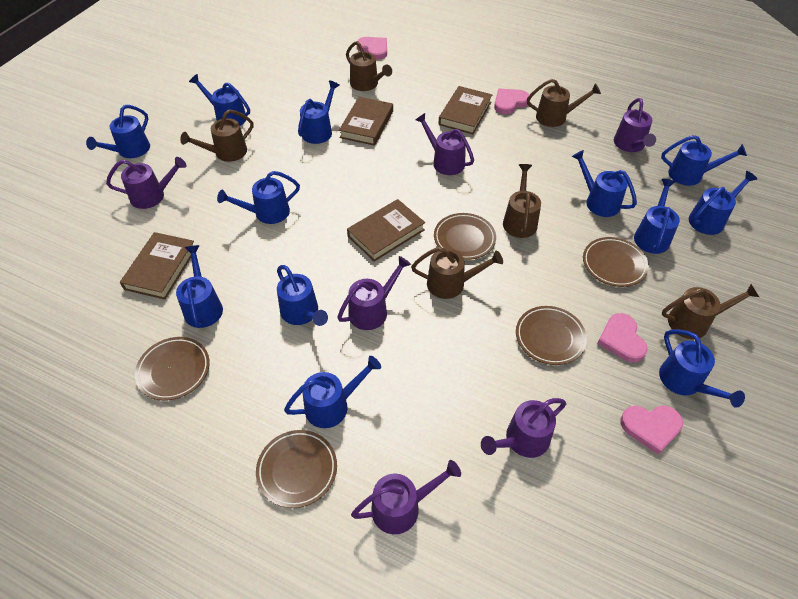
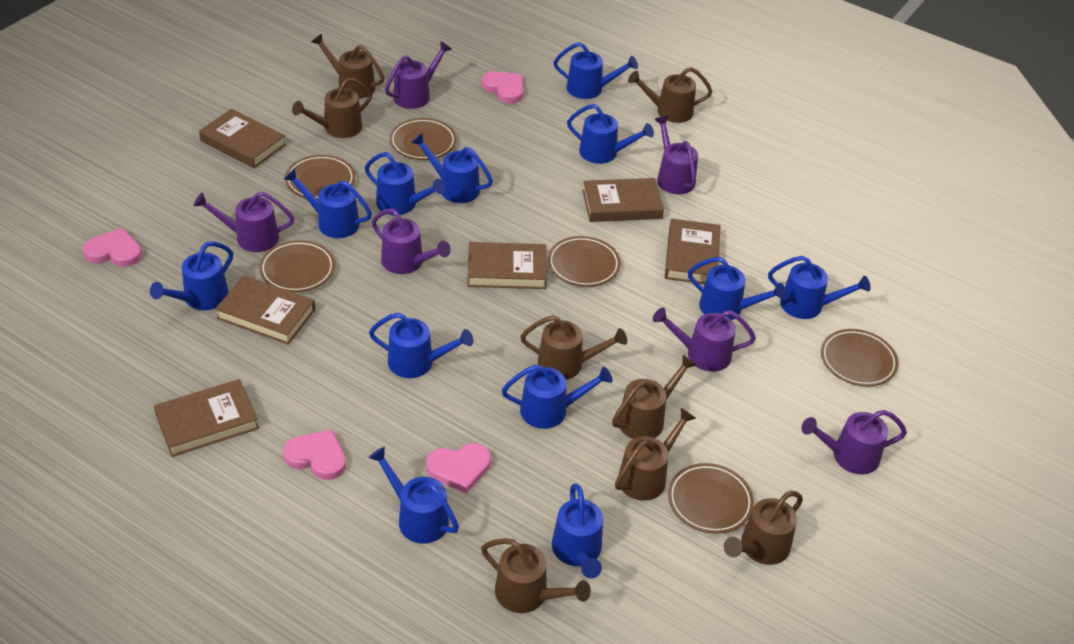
brown book: [120,232,194,299] [339,97,393,146] [347,199,425,262] [438,86,492,134] = 4 -> [154,379,259,457] [199,109,286,168] [215,276,315,345] [468,242,547,289] [582,178,664,222] [665,219,721,284] = 6
brown plate: [135,337,210,401] [256,430,337,508] [434,213,496,260] [516,306,587,365] [583,237,649,287] = 5 -> [259,240,335,292] [285,155,355,200] [390,118,457,160] [548,236,621,287] [668,463,754,534] [821,329,899,386] = 6
brown watering can: [180,110,253,162] [346,41,392,91] [411,247,503,299] [503,164,541,238] [527,79,601,127] [662,284,759,339] = 6 -> [292,78,372,138] [312,33,384,99] [481,538,591,613] [520,316,627,380] [612,355,697,439] [615,408,696,501] [628,67,712,123] [724,491,803,565] = 8

